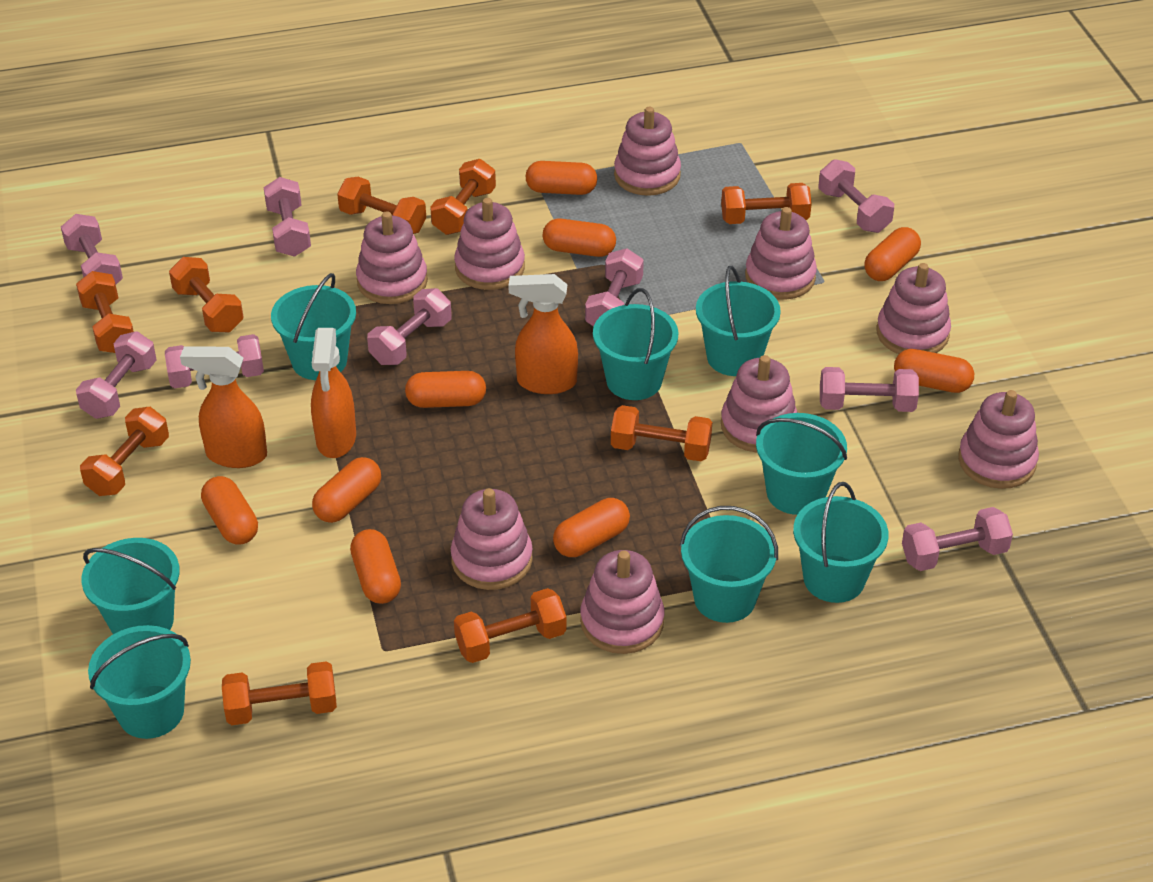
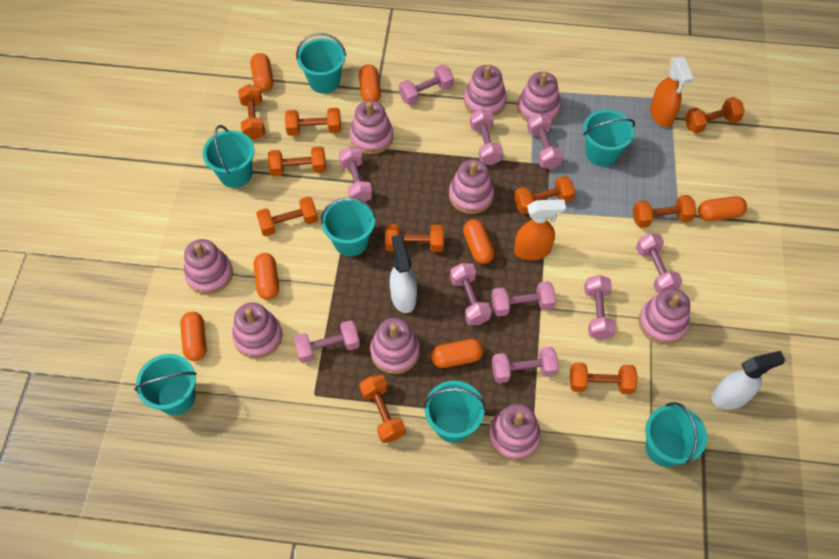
orange capsule: [201,476,258,545] [312,457,381,523] [350,529,401,604] [405,371,486,408] [526,161,597,195] [543,219,616,257] [553,498,630,557] [864,227,921,281] [894,349,974,393] = 9 -> [180,312,207,361] [251,53,273,92] [254,253,279,300] [359,64,381,102] [431,339,483,368] [463,219,494,264] [698,196,747,221] = 7
orange dumbbell: [76,271,134,353] [80,407,169,496] [169,257,244,332] [222,661,337,725] [337,177,426,234] [430,159,496,235] [454,588,566,663] [611,405,712,461] [721,183,812,224] = 9 -> [238,84,265,140] [256,197,318,237] [268,146,326,177] [285,108,341,136] [360,375,405,443] [385,224,444,252] [514,176,575,214] [570,362,637,394] [633,195,696,228] [685,97,745,134] = 10
orange spray bottle: [180,347,267,468] [311,328,356,458] [508,274,578,394] = 3 -> [514,199,566,260] [650,56,693,127] = 2
pink dumbbell: [61,214,123,284] [76,331,157,419] [165,334,264,388] [264,177,311,257] [367,288,452,365] [585,248,644,326] [819,159,894,233] [820,367,919,412] [902,507,1013,571] = 9 -> [294,320,360,363] [339,146,373,202] [399,65,454,105] [450,263,492,325] [470,109,503,165] [491,281,556,317] [492,347,559,383] [527,113,564,169] [584,275,616,340] [636,233,683,294] = 10
turquoise bucket: [81,538,180,634] [88,625,191,739] [271,273,356,380] [593,288,678,400] [680,506,778,623] [696,266,781,376] [756,413,847,515] [793,482,889,603] = 8 -> [134,354,197,415] [202,125,254,188] [296,33,346,94] [320,198,376,256] [423,381,486,442] [583,109,635,166] [645,402,707,467] = 7
white spray bottle: none = 0 -> [390,235,417,313] [711,351,785,410] = 2

